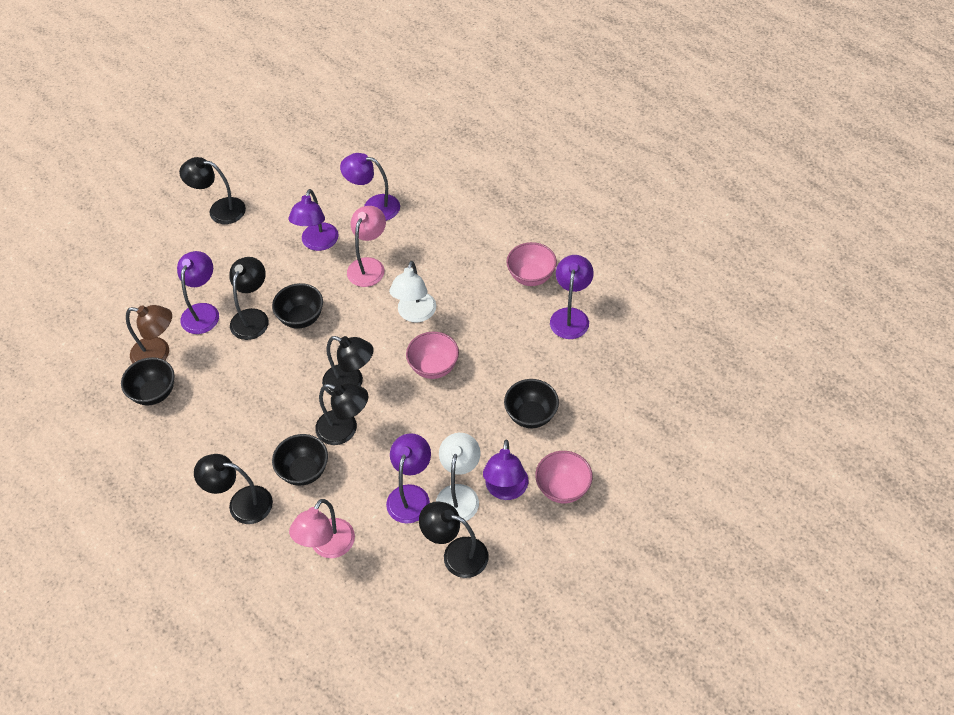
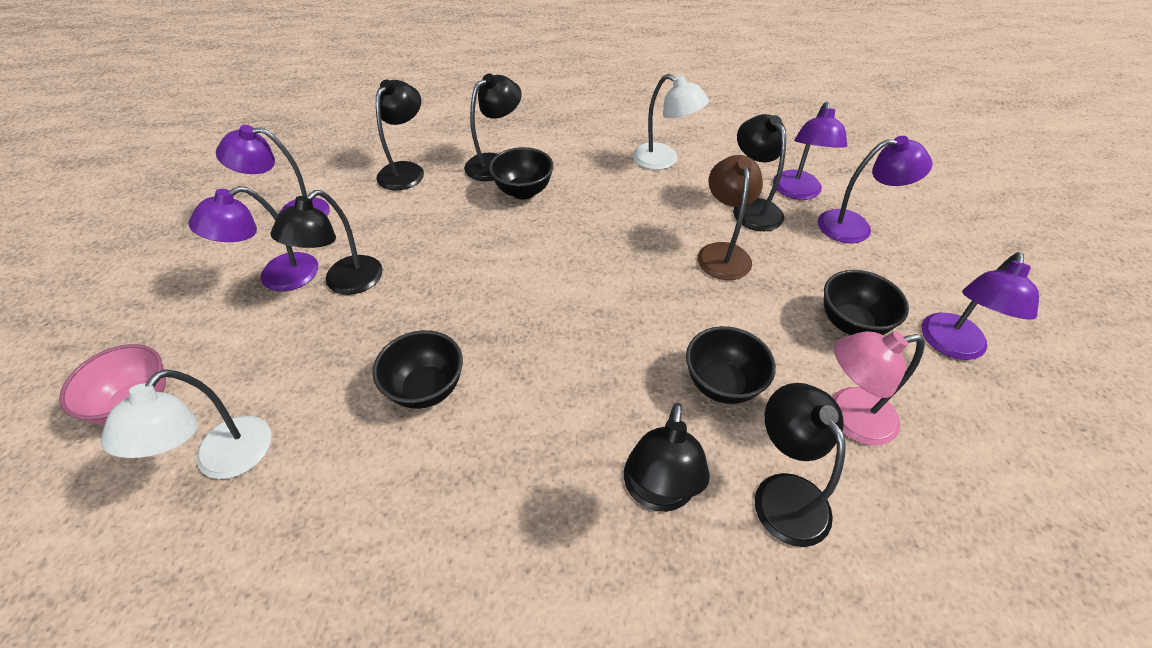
pink bowl: [406,332,459,379] [506,242,557,286] [535,451,593,503] = 3 -> [59,344,166,425] = 1
pink lamp: [289,499,355,558] [347,206,386,287] = 2 -> [832,331,925,446] = 1
purple lamp: [177,251,219,334] [289,189,338,251] [340,153,400,221] [386,433,431,524] [483,440,529,500] [550,255,594,339] = 6 -> [188,186,318,292] [216,125,330,216] [773,102,847,200] [818,136,932,243] [922,252,1039,360] = 5

